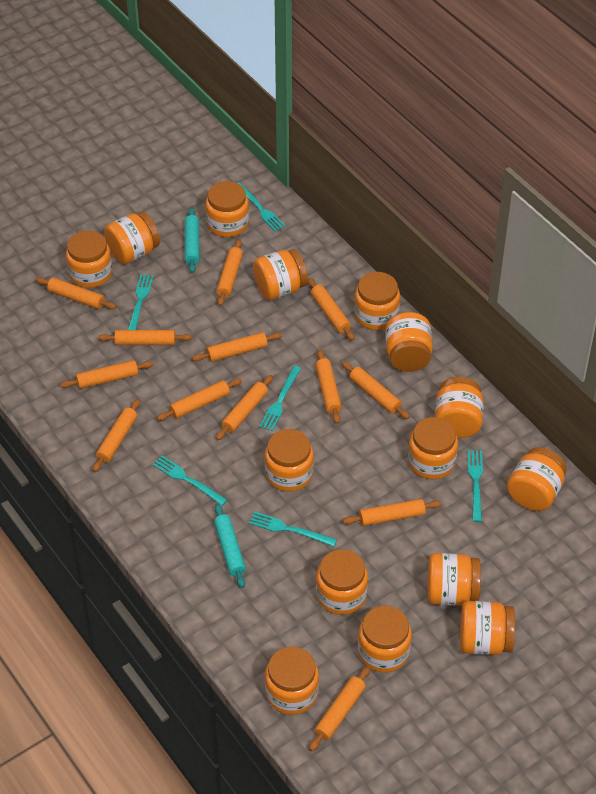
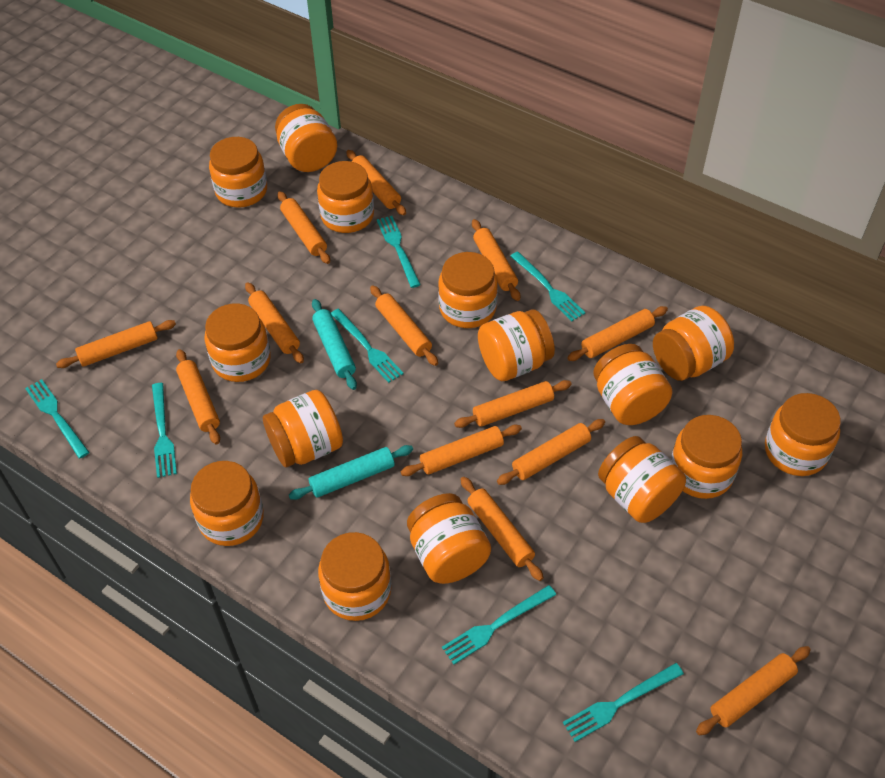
turquoise fork: [128,274,154,330] [153,455,227,506] [238,182,286,231] [249,511,337,546] [259,366,301,431] [468,450,483,522] = 6 -> [25,379,90,459] [152,383,177,478] [331,309,404,383] [377,216,421,288] [442,585,556,665] [510,252,585,321] [563,663,684,742] = 7

